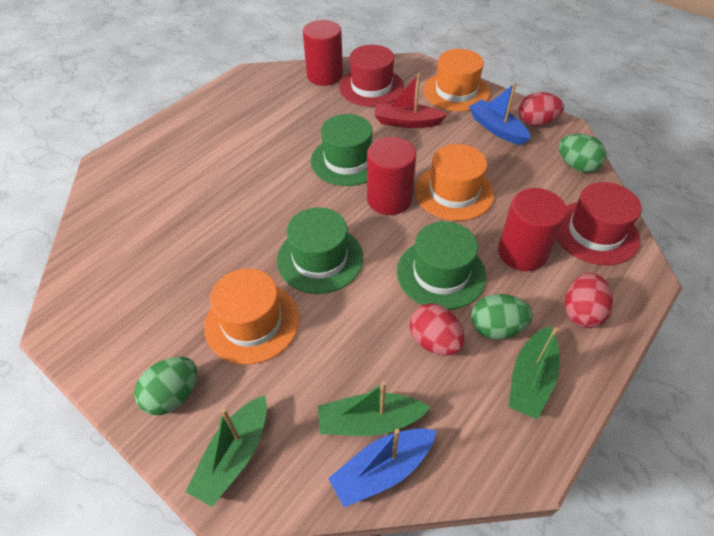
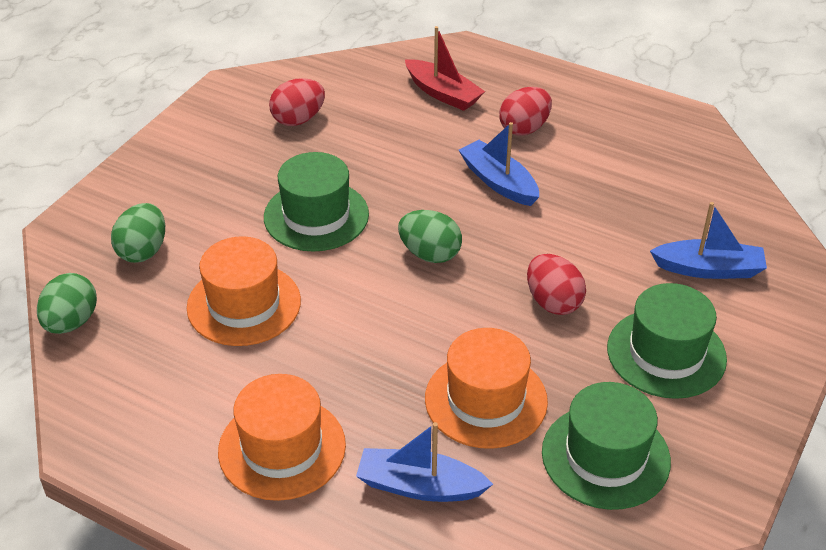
blue boat: [328,428,436,507] [469,83,531,145] = 2 -> [356,422,493,502] [459,122,539,206] [650,202,767,279] = 3
green boat: [186,395,267,507] [318,381,430,436] [508,326,560,419] = 3 -> none = 0
red cylinder: [303,20,343,86] [367,137,416,215] [498,188,567,271] = 3 -> none = 0
red hat: [339,45,404,107] [557,182,642,265] = 2 -> none = 0

